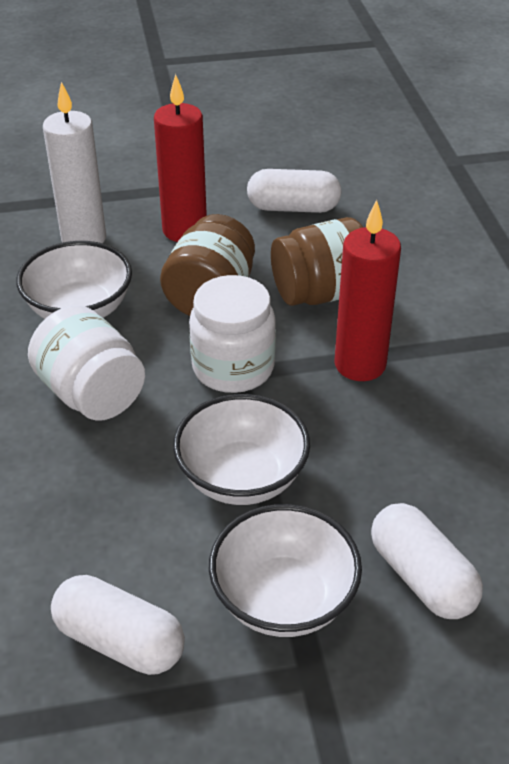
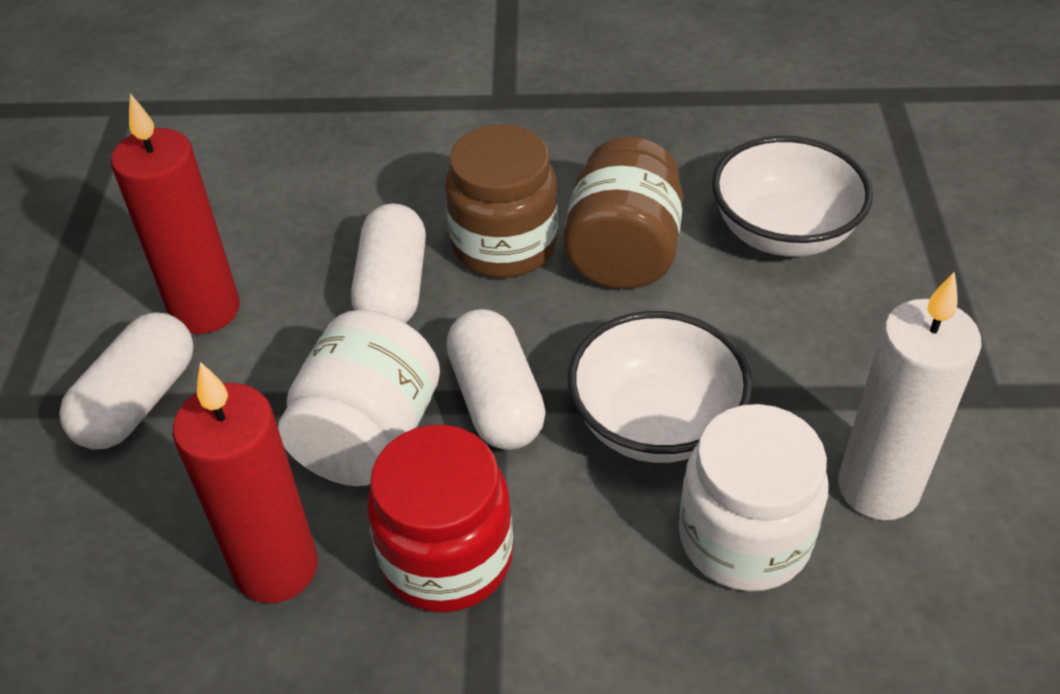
red jar: none = 0 -> [367,425,513,613] = 1
white bowl: [16,241,132,319] [173,394,310,505] [209,504,362,637] = 3 -> [568,311,752,463] [712,136,873,257] = 2

